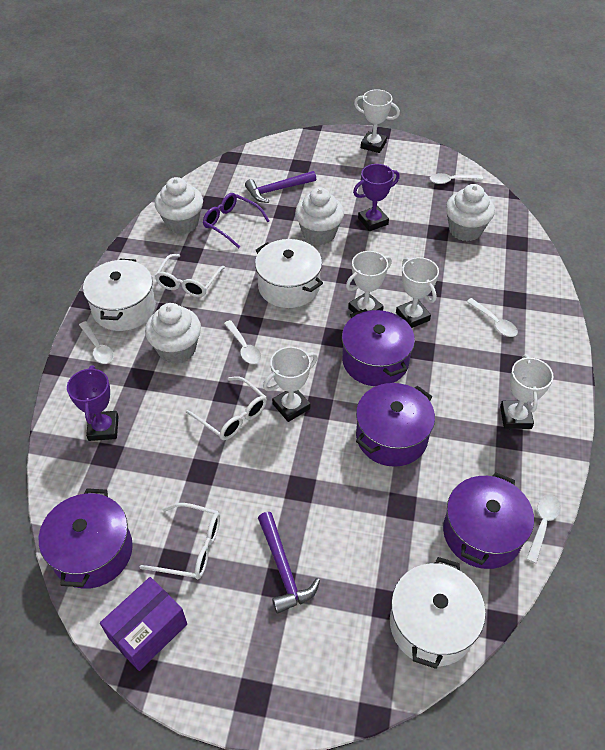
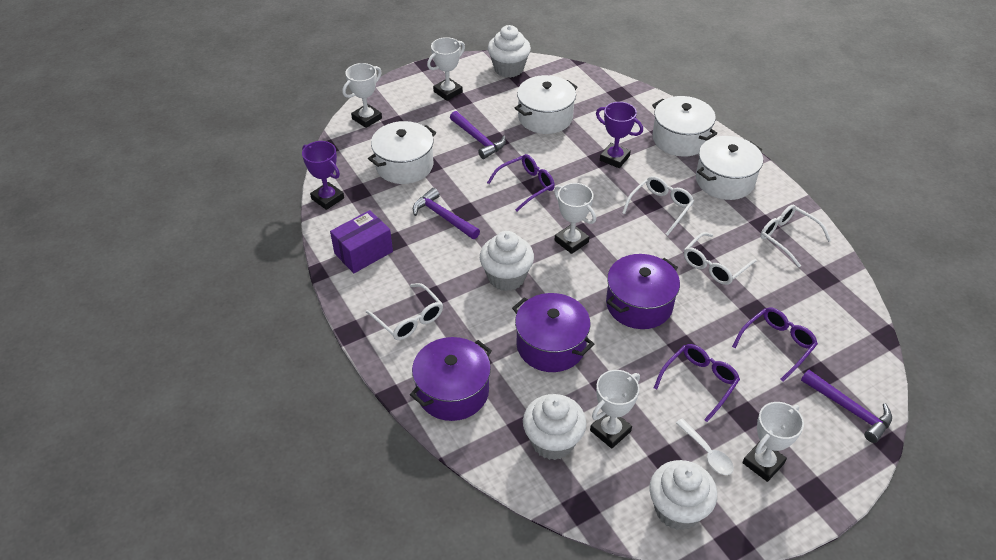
purple glasses: [203,193,270,249] = 1 -> [487,154,555,211] [654,344,740,422] [732,307,818,382] = 3
purple hammer: [245,171,316,203] [258,512,320,614] = 2 -> [413,188,480,239] [450,111,506,159] [801,370,892,443] = 3
purple pot: [39,488,133,589] [342,309,415,386] [356,383,435,467] [443,472,534,569] = 4 -> [410,337,492,421] [512,293,594,372] [606,254,680,329] = 3
white glasses: [140,503,220,579] [155,254,225,297] [186,376,267,440] = 3 -> [366,283,443,340] [622,176,694,236] [684,232,757,285] [760,205,831,267] = 4
white pot: [83,259,156,331] [255,239,323,308] [390,557,486,669] = 3 -> [368,121,436,184] [515,75,577,134] [652,96,717,157] [696,136,763,200] = 4
white spoon: [79,321,114,364] [224,320,261,364] [430,173,483,184] [466,298,518,337] [526,494,561,563] = 5 -> [676,418,734,475] = 1

